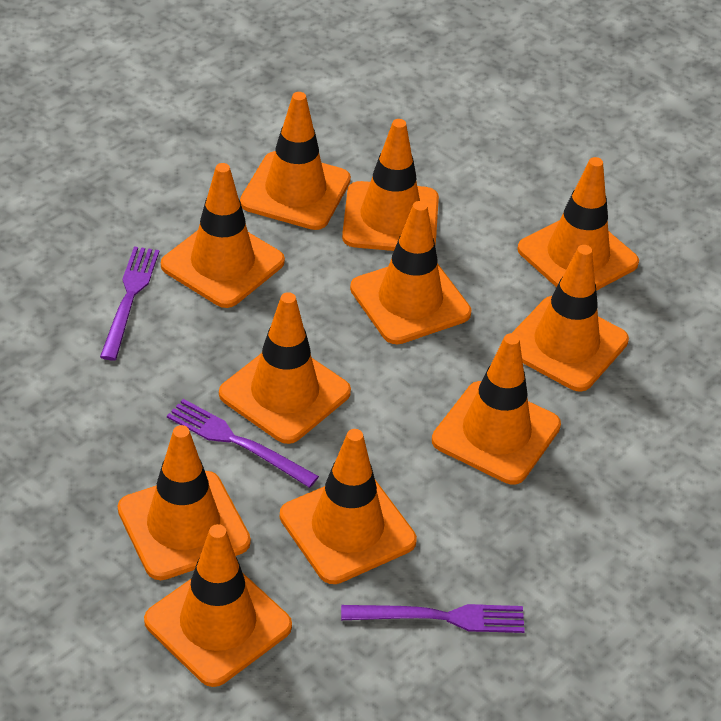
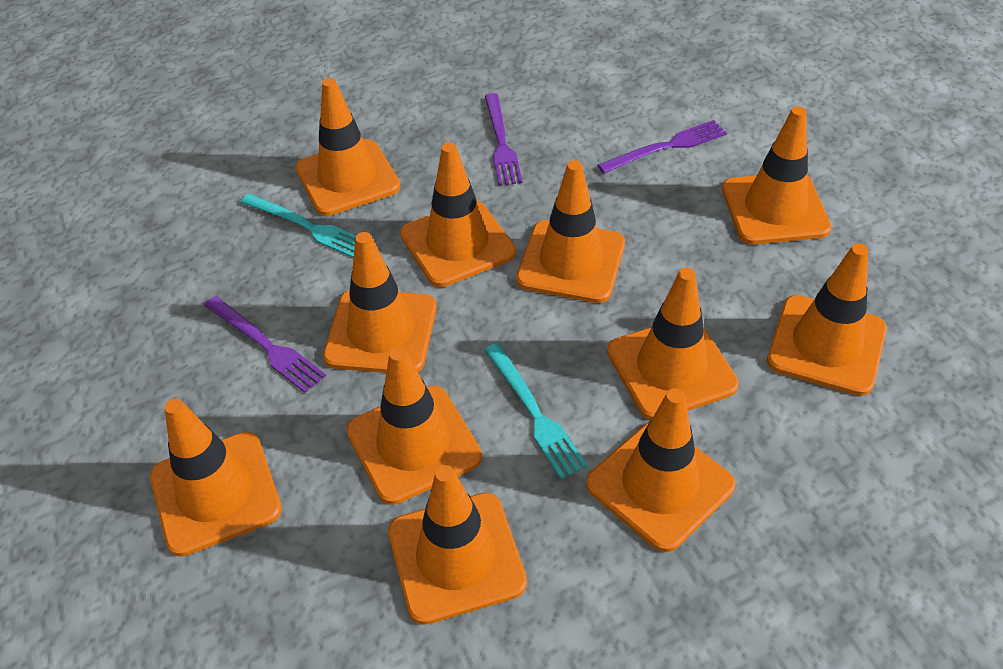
turquoise fork: none = 0 -> [240,194,356,258] [484,343,588,479] = 2

